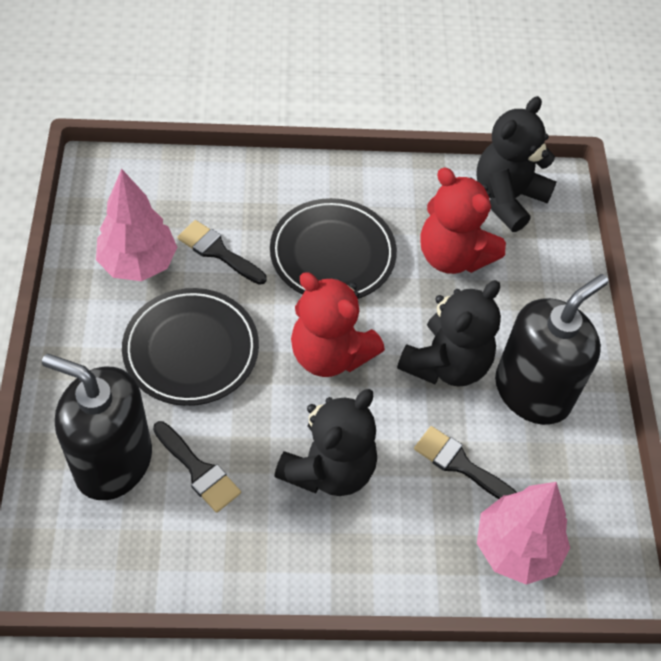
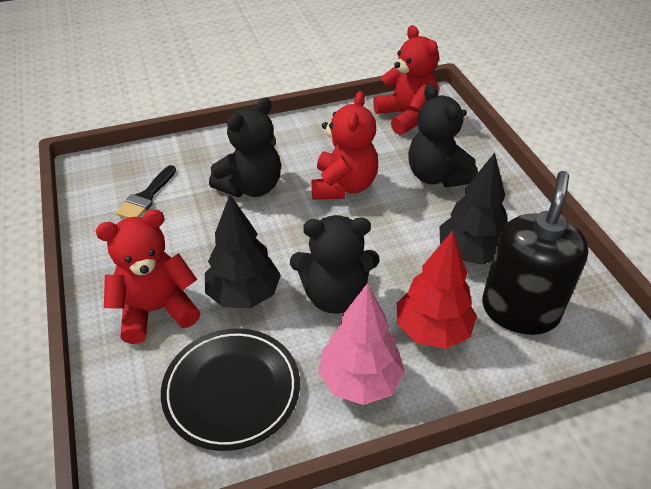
black brush: [153,421,241,513] [177,220,267,285] [414,426,517,499] = 3 -> [116,165,176,218] = 1
black plate: [122,288,259,406] [270,198,397,299] = 2 -> [161,329,300,451] = 1
black soap dispenser: [42,354,152,500] [495,274,608,425] = 2 -> [482,171,589,335] = 1
black tree: none = 0 -> [205,195,281,308] [440,153,508,265] = 2
pink tree: [96,169,177,281] [477,482,570,585] = 2 -> [318,283,405,405] = 1
red teddy bear: [291,272,385,377] [420,168,506,274] = 2 -> [96,209,201,344] [311,91,378,200] [373,25,439,135] = 3
red tree: none = 0 -> [397,230,477,349] = 1

